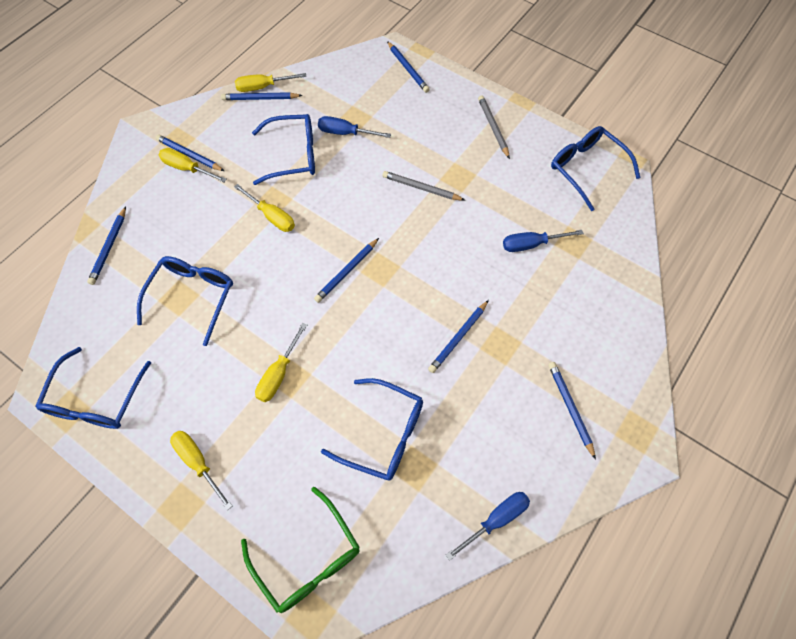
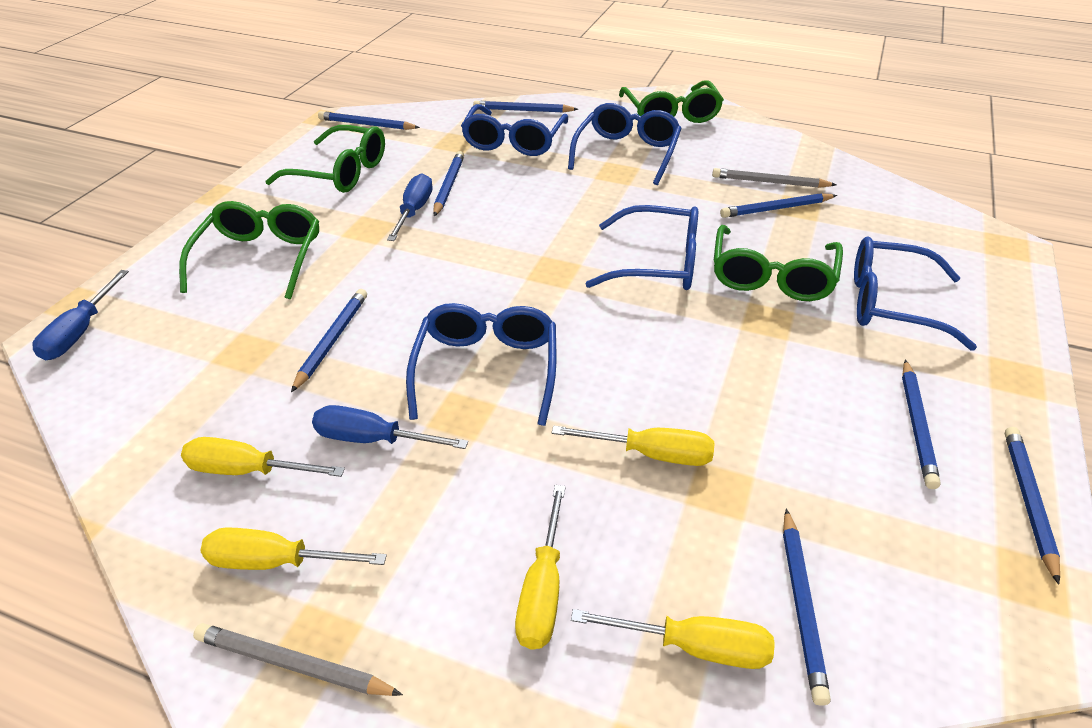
blue pencil: [87,206,126,285] [156,134,224,171] [221,92,303,100] [314,238,379,303] [387,41,430,93] [428,300,489,373] [548,362,596,460] = 7 -> [291,289,367,392] [318,111,420,130] [433,151,464,216] [473,101,578,113] [720,193,837,218] [783,509,831,706] [902,360,941,489] [1005,427,1060,585] = 8
green glasses: [241,487,360,613] = 1 -> [179,201,319,299] [266,125,385,193] [619,80,724,123] [713,225,843,301] = 4

